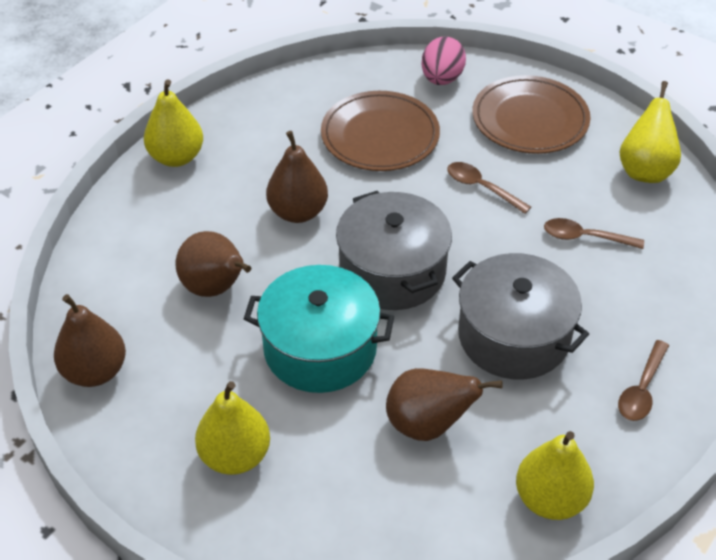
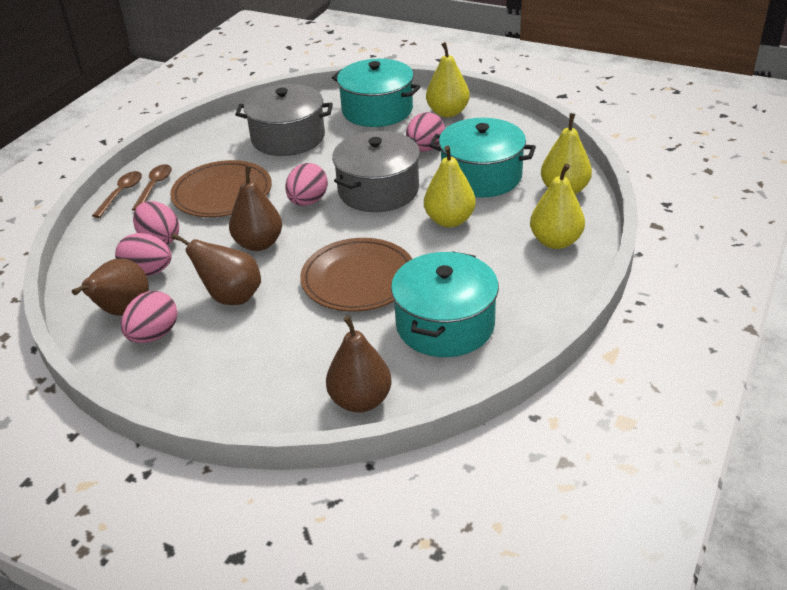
brown spoon: [447,162,531,214] [544,218,644,249] [618,340,669,421] = 3 -> [92,171,142,218] [132,164,172,211] = 2
pink egg: [421,37,466,85] = 1 -> [115,233,172,276] [121,291,177,343] [133,201,179,245] [285,163,328,206] [406,112,445,152] = 5
turquoise pot: [244,265,394,393] = 1 -> [332,59,421,127] [391,251,499,357] [429,118,536,198] = 3

